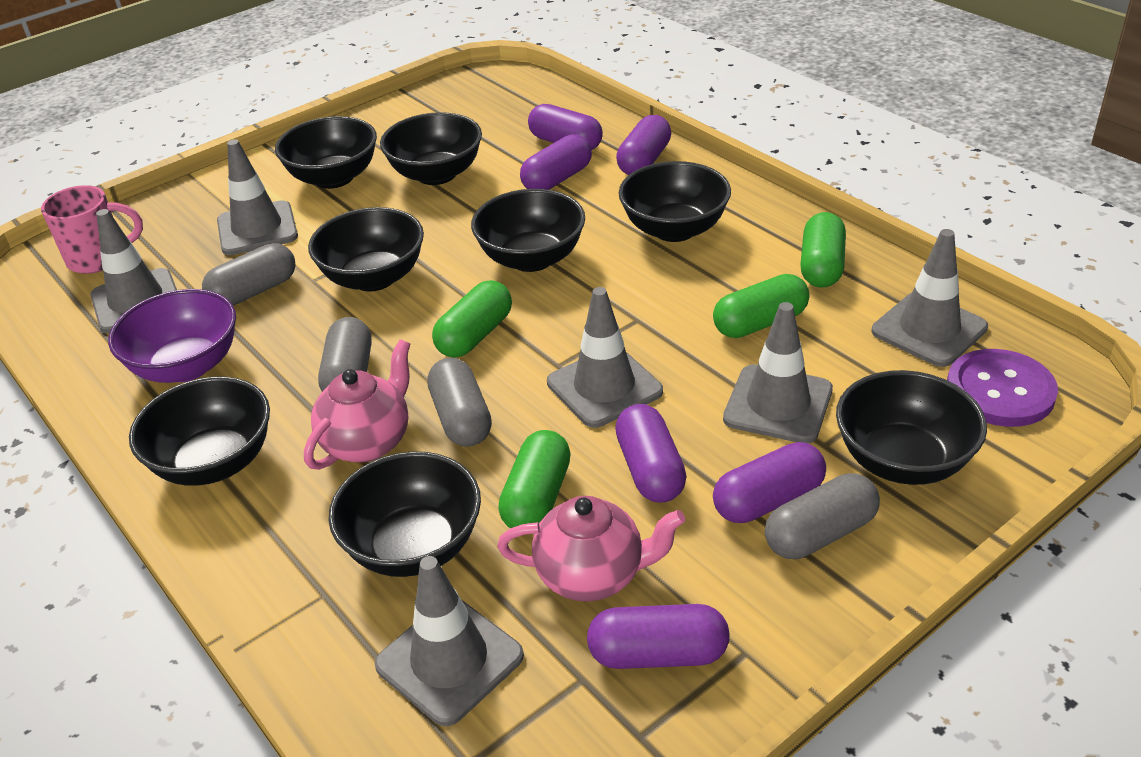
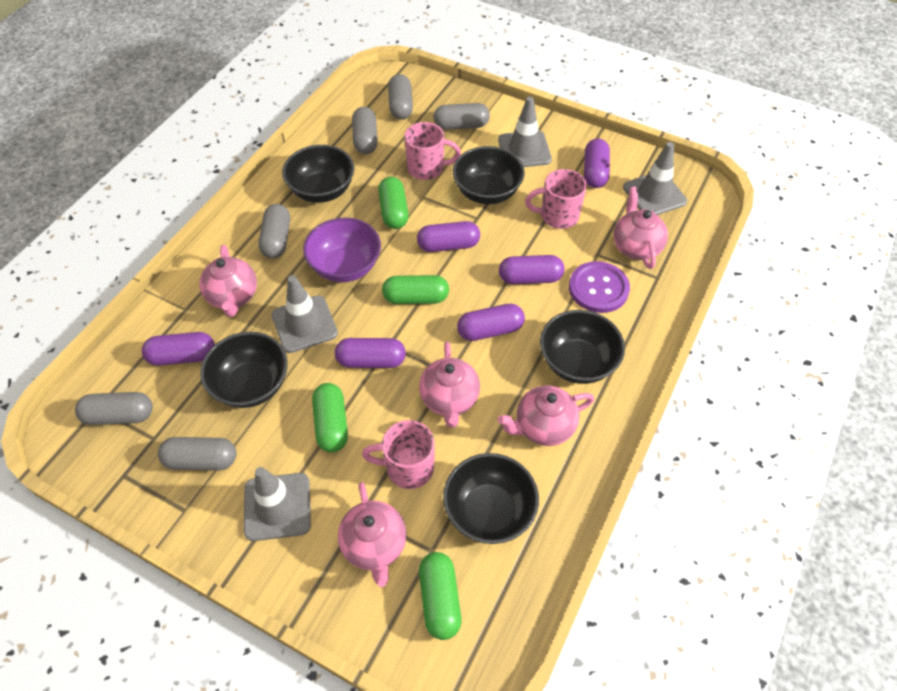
black bowl: [129,377,270,486] [275,116,377,189] [308,207,424,292] [329,452,481,577] [380,112,482,185] [471,189,585,272] [619,161,731,242] [836,370,987,485] = 8 -> [200,332,288,408] [282,145,354,203] [443,453,539,544] [453,146,525,204] [540,310,625,384] = 5
grey capsule: [202,243,295,306] [318,317,372,392] [427,357,492,447] [765,473,880,559] = 4 -> [75,392,153,425] [158,437,236,471] [259,204,290,259] [352,107,378,154] [388,74,413,120] [433,103,490,130] = 6
grey traffic cone: [90,209,177,333] [217,139,298,255] [375,556,524,726] [547,287,663,428] [723,302,833,443] [872,229,988,367] = 6 -> [244,467,311,541] [271,275,338,353] [498,97,552,167] [623,142,687,215] = 4
pink mug: [41,185,143,274] = 1 -> [362,420,435,489] [405,122,461,180] [525,169,587,229] = 3
pink teapot: [304,339,410,470] [497,496,685,601] = 2 -> [199,245,257,317] [338,482,407,587] [419,342,480,428] [498,386,594,446] [613,186,668,269] = 5

